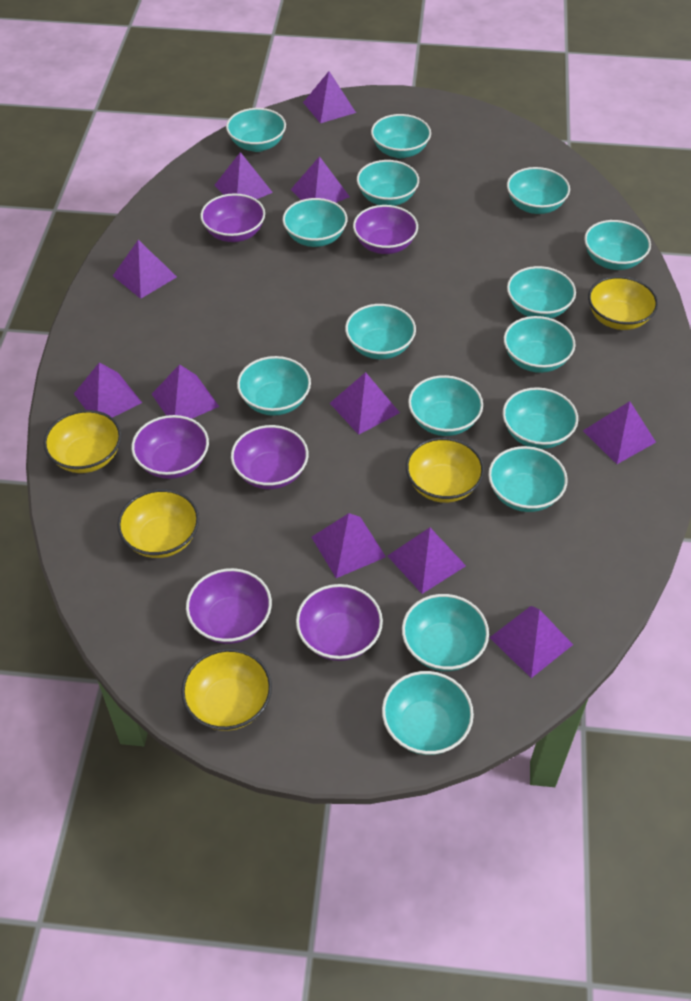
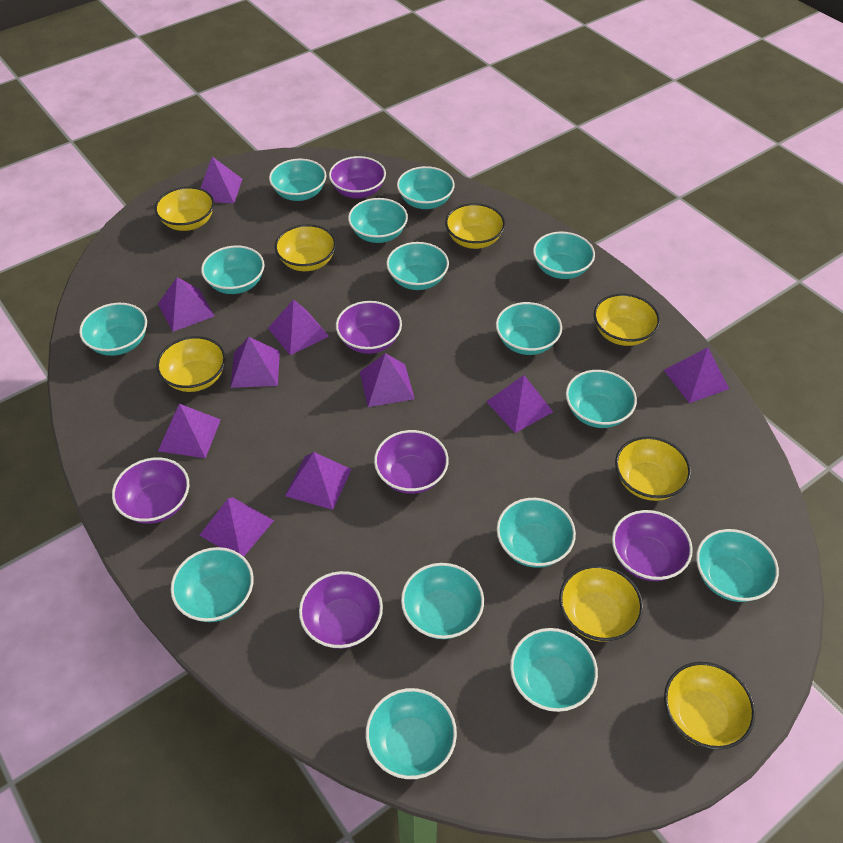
purple pyramid: [74,362,142,417] [113,240,177,299] [152,364,219,419] [214,152,273,199] [291,156,350,203] [303,71,356,123] [311,513,386,578] [330,372,400,435] [387,528,466,594] [489,606,573,678] [583,401,656,464] = 11 -> [158,277,215,332] [158,404,221,458] [199,497,274,557] [200,157,242,204] [230,337,280,388] [268,299,329,355] [285,452,351,510] [360,353,415,407] [486,375,553,433] [664,347,729,403] = 10
yellow bowl: [44,410,121,473] [117,489,199,558] [181,649,272,731] [406,438,484,503] [588,276,658,330] = 5 -> [155,187,214,231] [156,336,226,392] [275,224,336,271] [445,203,505,249] [559,565,643,642] [594,294,660,346] [615,436,691,501] [664,662,755,750] = 8

